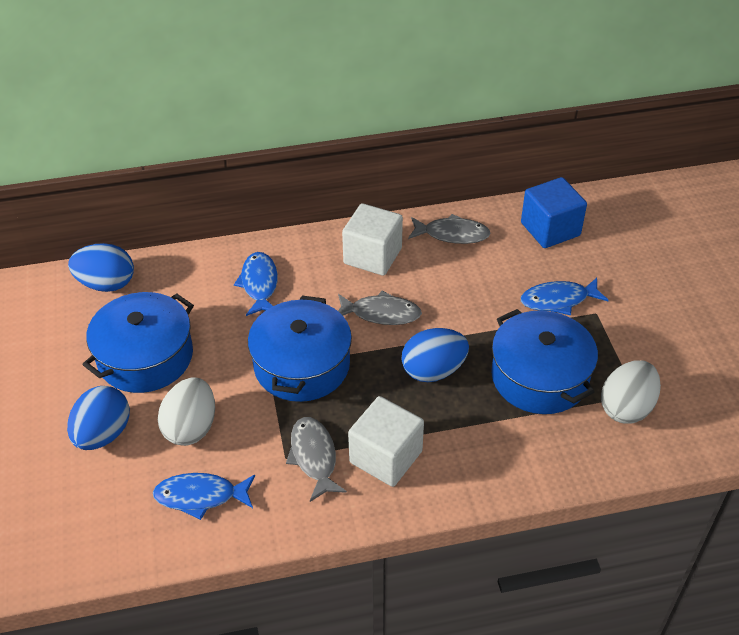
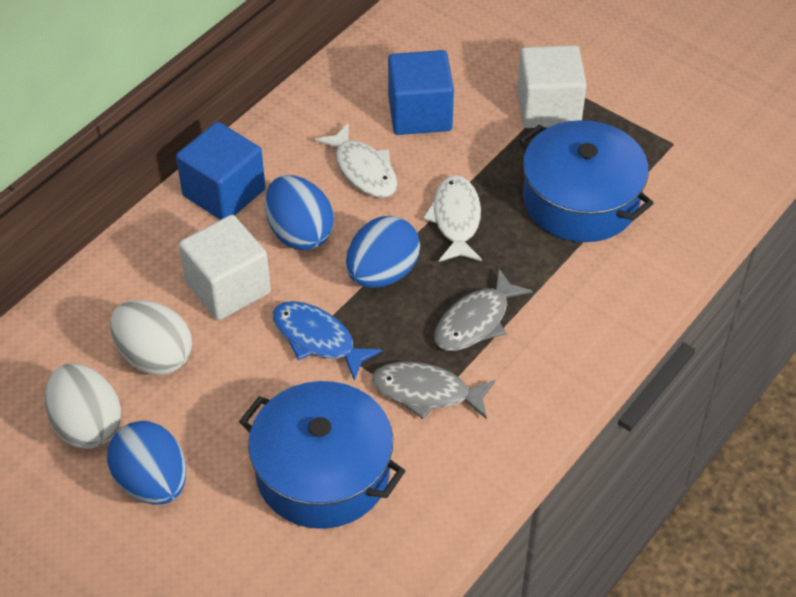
blue cube: [521,177,587,248] = 1 -> [176,122,265,220] [388,50,454,135] = 2
blue fish: [153,473,255,520] [234,252,278,316] [521,278,609,315] = 3 -> [273,301,382,381] = 1
blue pot: [82,292,194,393] [248,296,352,402] [491,309,598,414] = 3 -> [239,381,405,529] [519,120,653,242] = 2
grey fish: [286,417,347,502] [338,291,422,325] [408,214,491,244] = 3 -> [372,362,495,419] [434,269,533,351] = 2
white fish: none = 0 -> [315,123,398,198] [423,175,482,262] = 2

